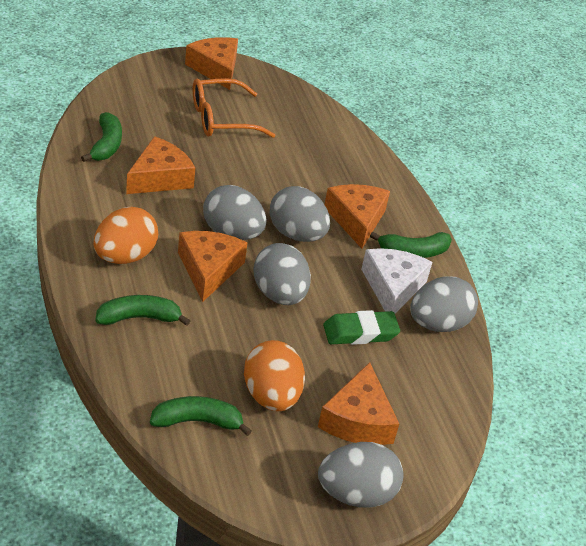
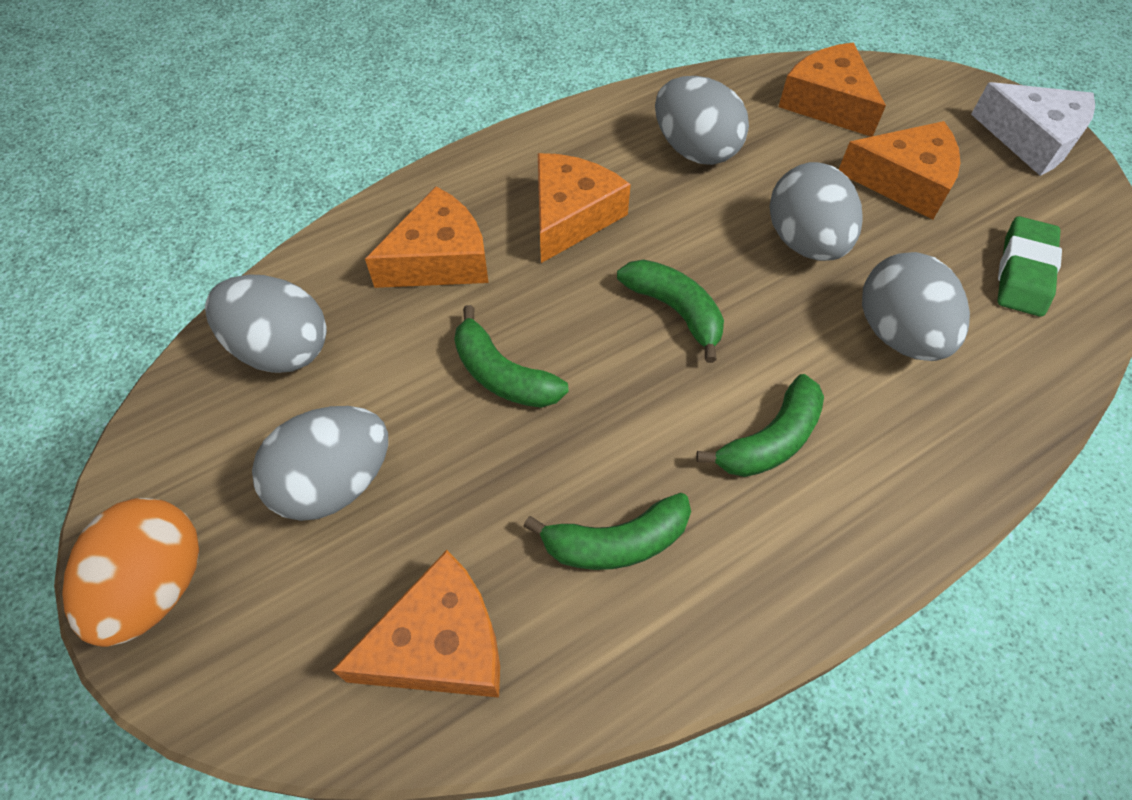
orange egg: [94,207,158,264] [244,340,305,411] = 2 -> [62,498,199,647] = 1
orange glasses: [193,78,275,138] = 1 -> none = 0

